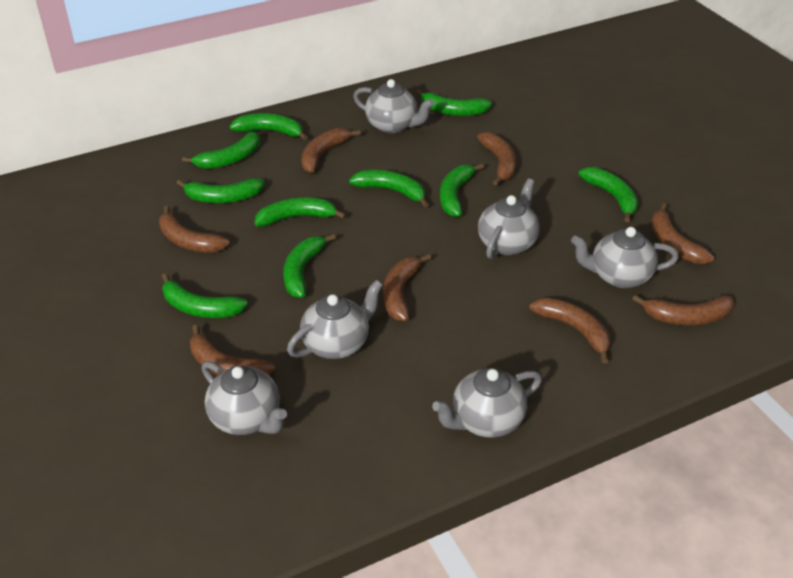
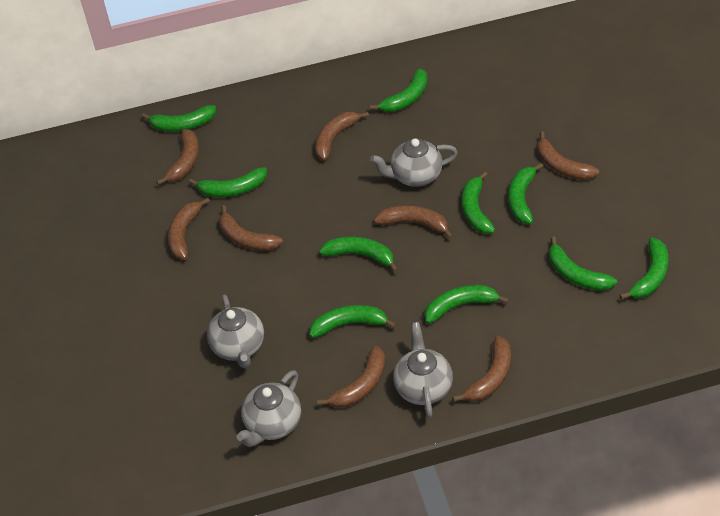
grey teapot: [202,361,287,435] [287,280,383,359] [353,79,434,133] [432,368,542,438] [478,179,540,259] [571,227,679,288] = 6 -> [207,294,264,368] [236,370,301,447] [370,138,458,187] [393,322,453,418] = 4

